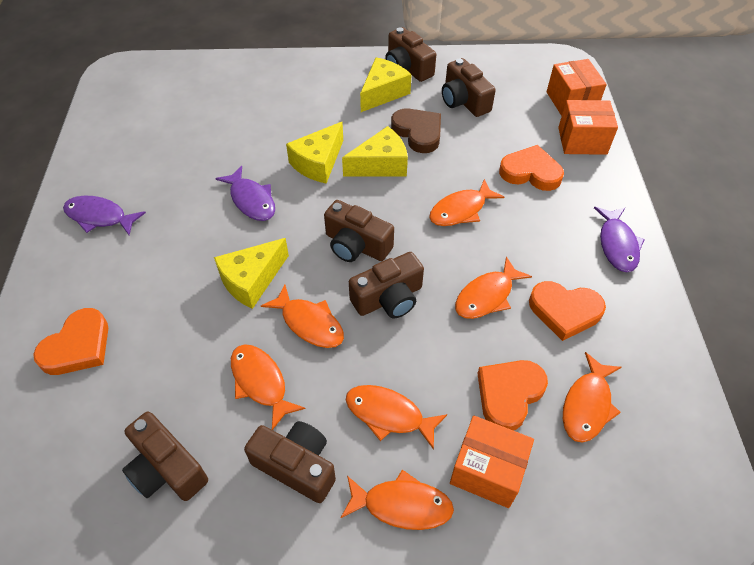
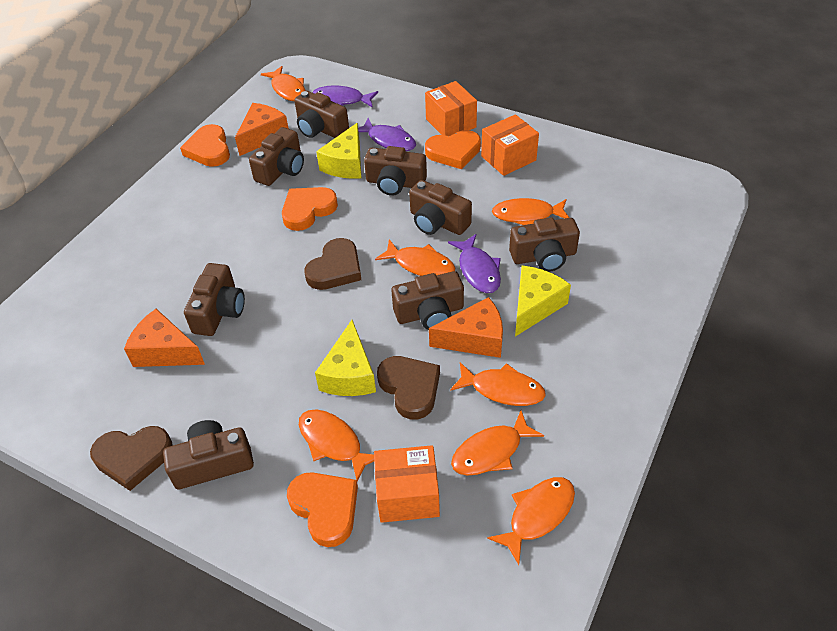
brown camera: [122,412,208,501] [244,421,336,503] [324,200,394,262] [349,252,424,318] [385,27,436,82] [442,58,496,117] = 6 -> [163,420,254,489] [184,263,245,336] [249,127,304,186] [294,91,349,138] [364,146,427,196] [391,271,464,330] [409,180,472,235] [509,217,580,272] = 8
brown heart: [391,108,441,153] = 1 -> [90,426,173,491] [304,238,361,290] [377,356,440,419] = 3
orange cheese: none = 0 -> [124,309,205,367] [235,103,289,156] [429,297,503,358] = 3
yellow cheese: [214,238,289,309] [286,122,343,183] [342,126,408,176] [360,57,412,112] = 4 -> [315,320,376,396] [316,123,361,179] [515,266,571,337] = 3

